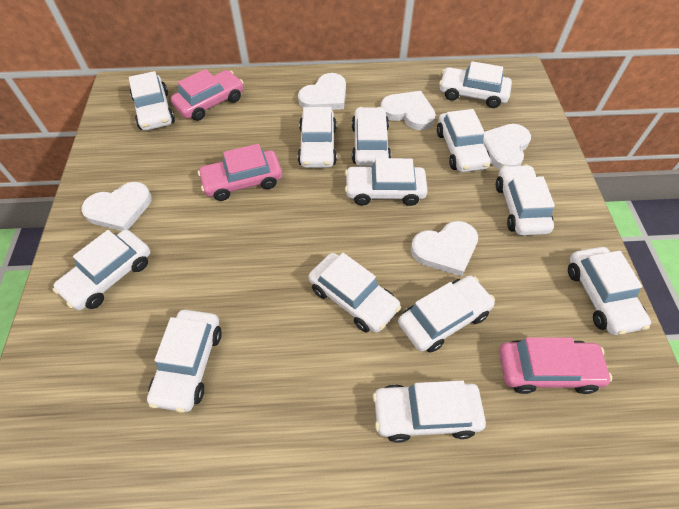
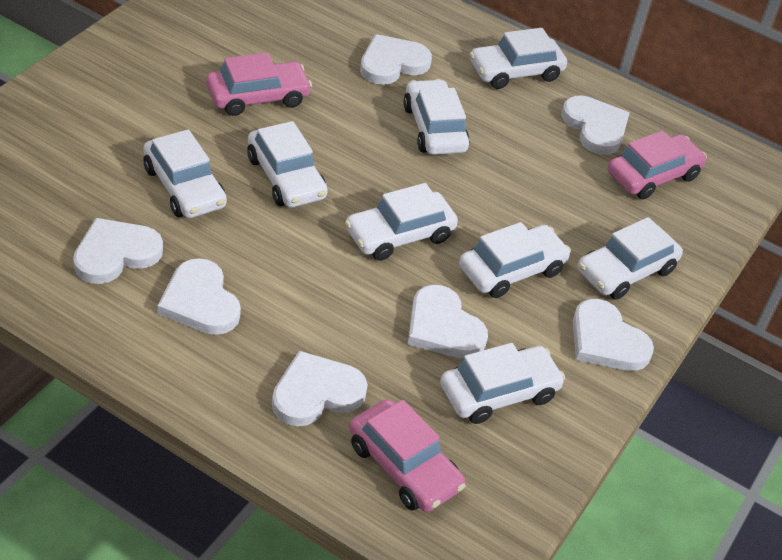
white car: [53,230,150,310] [129,71,175,131] [147,310,222,412] [298,107,337,168] [308,253,401,333] [345,158,428,206] [352,107,391,166] [373,380,486,443] [398,275,495,353] [437,109,491,172] [439,61,512,108] [496,164,555,236] [568,247,651,335] = 13 -> [143,129,227,218] [247,121,328,208] [345,183,458,261] [403,79,470,155] [440,343,565,424] [459,222,571,298] [469,28,567,89] [578,217,683,300] = 8
white heart: [81,182,152,231] [298,73,346,110] [380,91,436,130] [411,221,478,276] [483,124,531,170] = 5 -> [73,218,163,284] [158,258,241,335] [272,351,368,426] [360,34,432,85] [408,285,488,359] [561,95,629,155] [573,299,654,371] = 7

